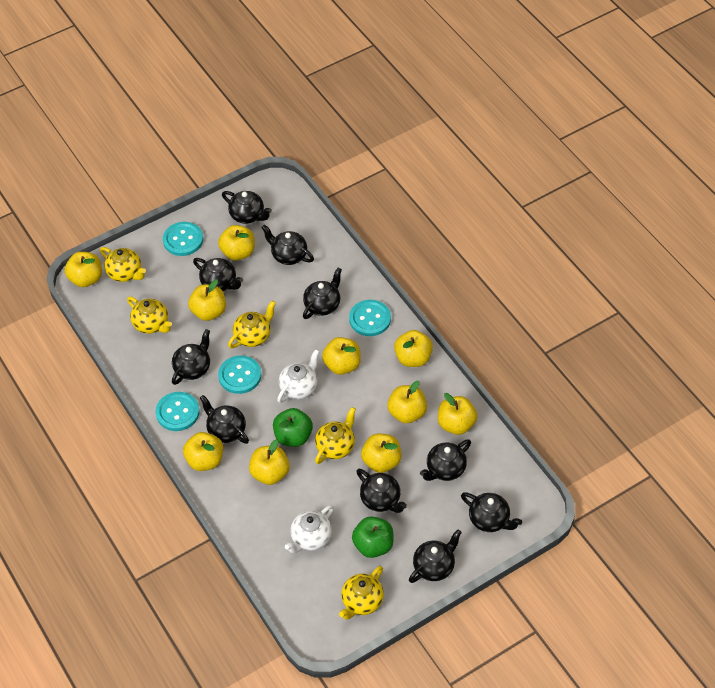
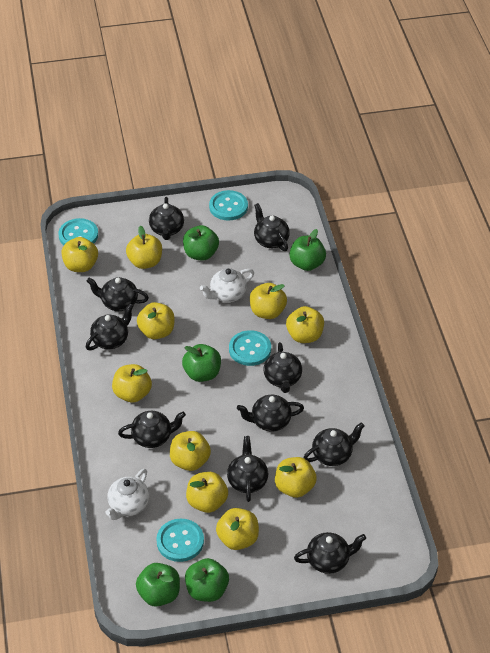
green apple: [273,408,313,447] [352,517,394,558] = 2 -> [136,563,180,607] [182,344,221,382] [183,225,219,261] [185,558,229,602] [289,229,326,271] = 5
yellow teapot: [100,247,146,282] [127,297,172,334] [228,301,276,348] [315,407,356,464] [339,566,384,620] = 5 -> none = 0

